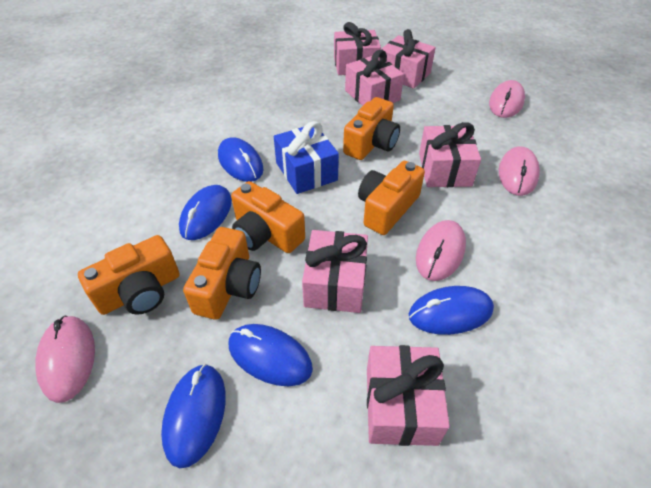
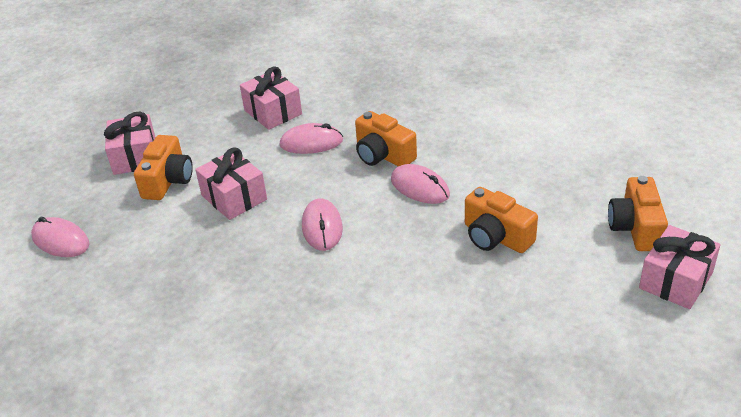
blue gift: [274,121,339,194] = 1 -> none = 0
blue mouse: [161,364,226,468] [179,185,232,240] [218,137,264,182] [229,324,313,386] [409,286,494,335] = 5 -> none = 0
orange camera: [78,235,179,315] [183,227,261,320] [231,181,305,253] [343,97,400,160] [358,161,425,235] = 5 -> [134,135,193,200] [355,111,417,166] [465,187,538,253] [608,176,668,251] = 4
pink gift: [302,230,368,313] [334,22,381,75] [345,50,404,106] [367,345,450,446] [380,29,435,89] [419,122,481,187] = 6 -> [104,111,156,175] [195,147,267,220] [240,66,302,130] [639,225,720,309] = 4

